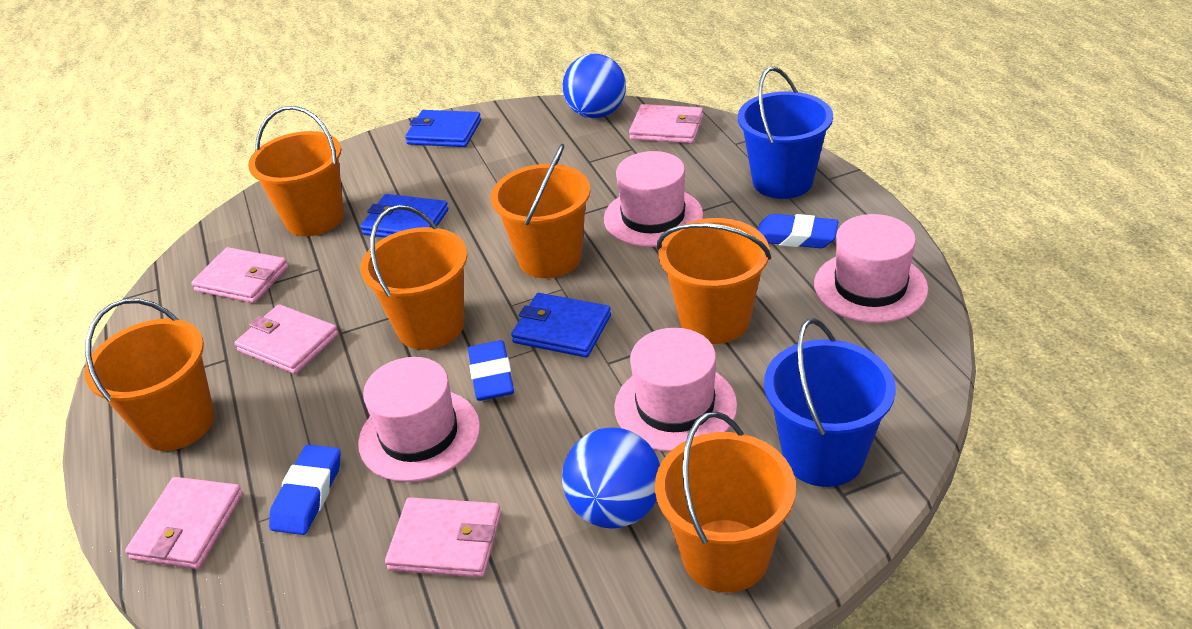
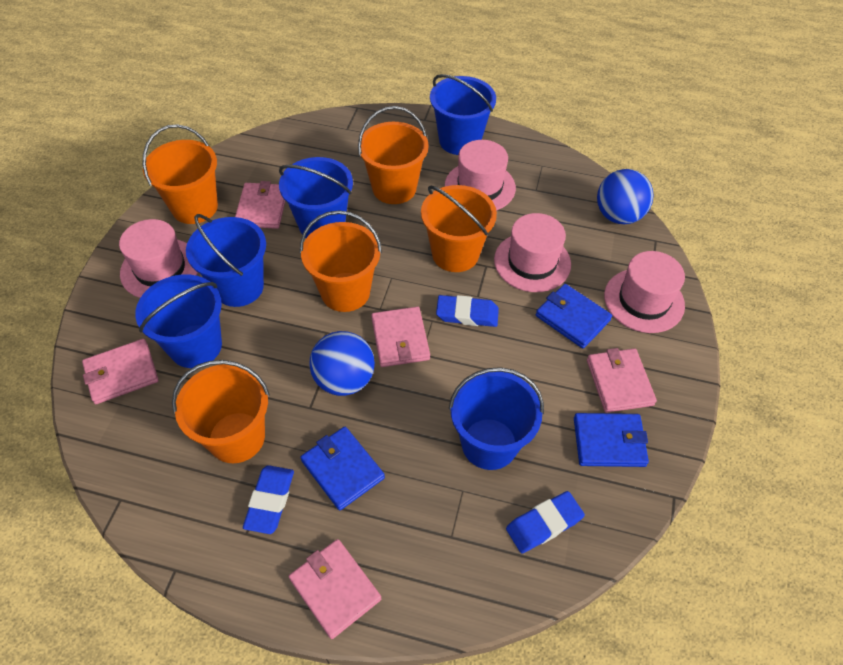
blue bucket: [738,67,833,199] [764,318,896,487] = 2 -> [135,274,222,368] [186,214,266,307] [279,157,353,238] [430,74,496,155] [449,367,544,470] = 5
orange bucket: [84,299,215,451] [248,106,344,236] [361,205,467,350] [491,144,591,278] [655,411,796,592] [657,218,771,344] = 6 -> [143,124,218,224] [172,360,270,463] [300,210,382,312] [358,106,429,204] [421,185,497,272] = 5

